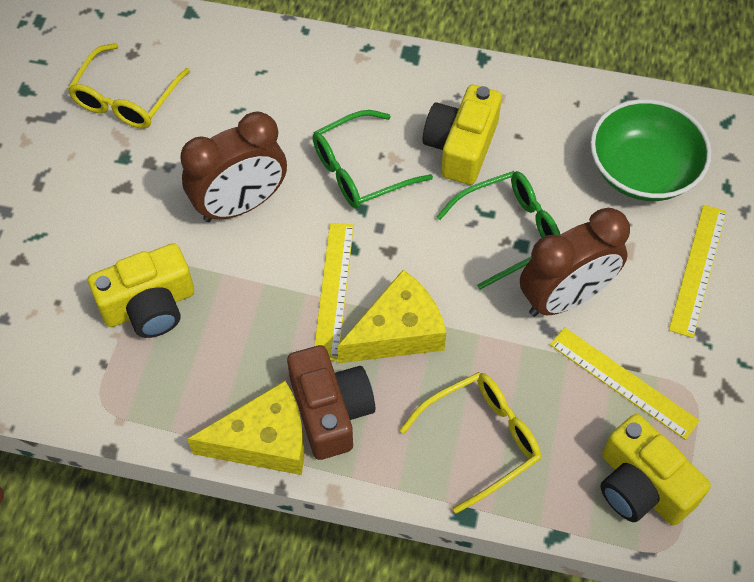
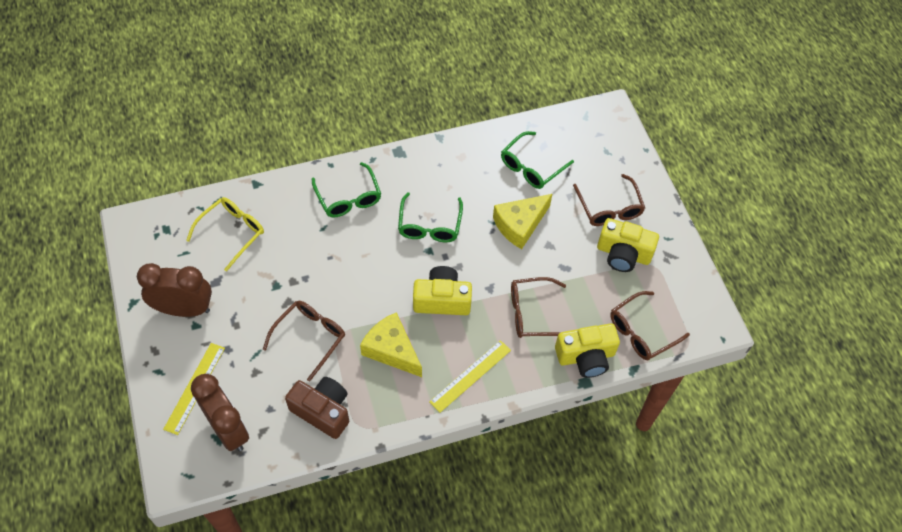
brown glasses: none = 0 -> [263,301,345,381] [511,277,566,338] [573,174,645,226] [610,291,690,360] = 4
green bowl: [590,99,712,201] = 1 -> none = 0
green glasses: [313,110,433,209] [436,171,561,290] = 2 -> [312,162,381,218] [398,192,463,242] [501,131,574,189] = 3
yellow glasses: [68,43,190,129] [400,372,541,514] = 2 -> [186,197,264,272] = 1
yellow ruler: [314,223,354,361] [550,327,700,440] [669,205,727,338] = 3 -> [163,343,225,435] [429,340,511,412] = 2

